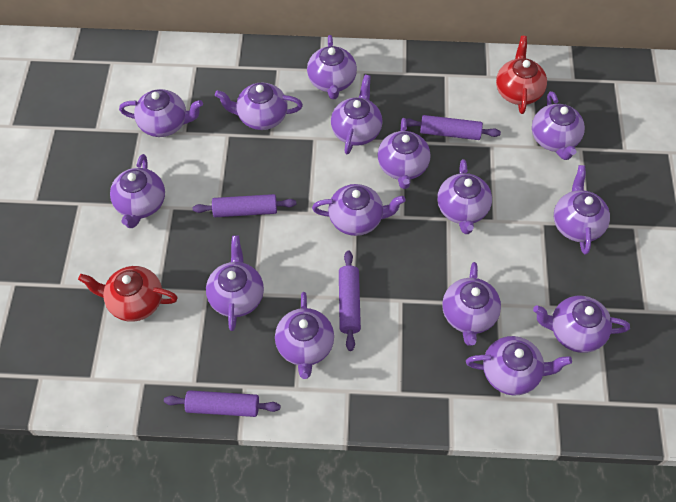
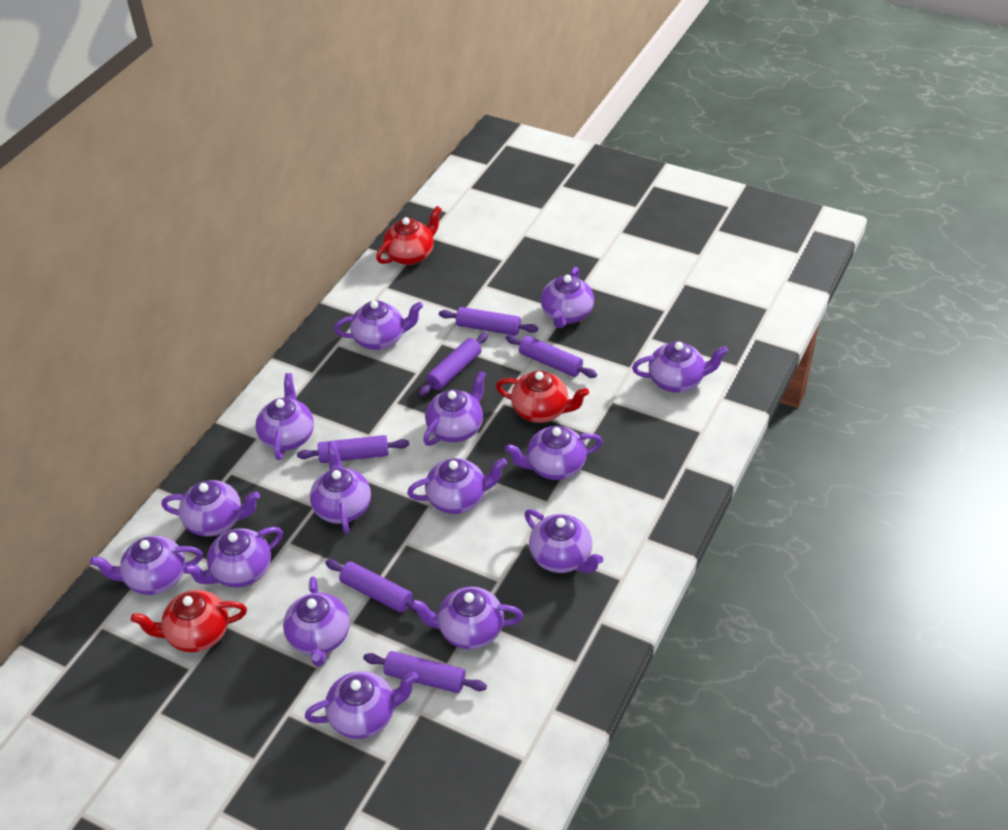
purple rolling pin: [164,390,280,417] [193,194,296,217] [339,250,361,351] [406,115,501,140] = 4 -> [297,435,409,463] [325,559,418,614] [363,651,487,693] [418,333,488,396] [439,307,538,336] [506,335,597,378] = 6
red teapot: [78,266,178,322] [496,36,547,114] = 2 -> [131,590,247,652] [376,206,442,265] [496,371,589,423] = 3

